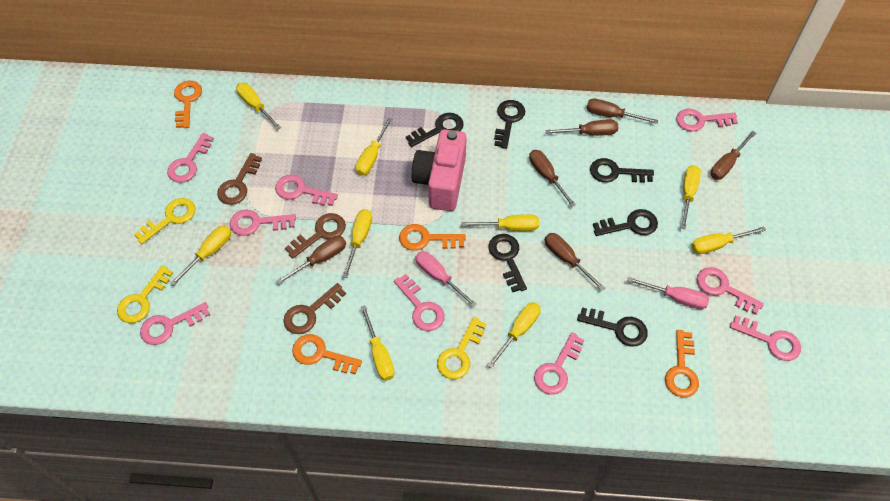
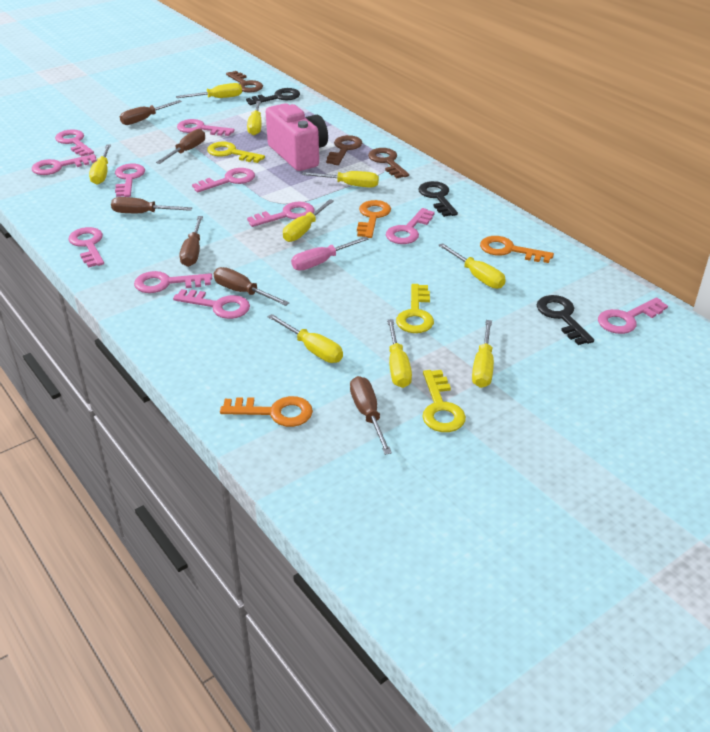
black key: [406,113,464,147] [488,234,527,292] [494,100,525,149] [577,307,648,347] [590,158,654,183] [593,209,658,236] = 6 -> [246,88,300,105] [418,181,458,217] [537,295,594,345] = 3
orange key: [174,81,202,128] [292,334,362,374] [399,224,466,251] [665,330,699,397] = 4 -> [220,396,313,427] [357,200,391,238] [480,236,554,263] = 3
pink key: [140,302,210,345] [167,133,214,183] [230,210,296,236] [275,174,338,206] [394,274,445,331] [534,332,584,395] [676,109,738,132] [697,267,764,314] [730,315,801,361] = 9 -> [32,154,97,175] [55,129,94,157] [68,227,104,268] [115,163,145,197] [134,271,212,293] [173,289,250,319] [177,119,235,136] [192,168,255,193] [247,202,314,227] [386,208,435,244] [598,297,668,334] = 11
pink screwdriver: [416,251,477,307] [627,277,709,309] = 2 -> [291,236,369,271] = 1

